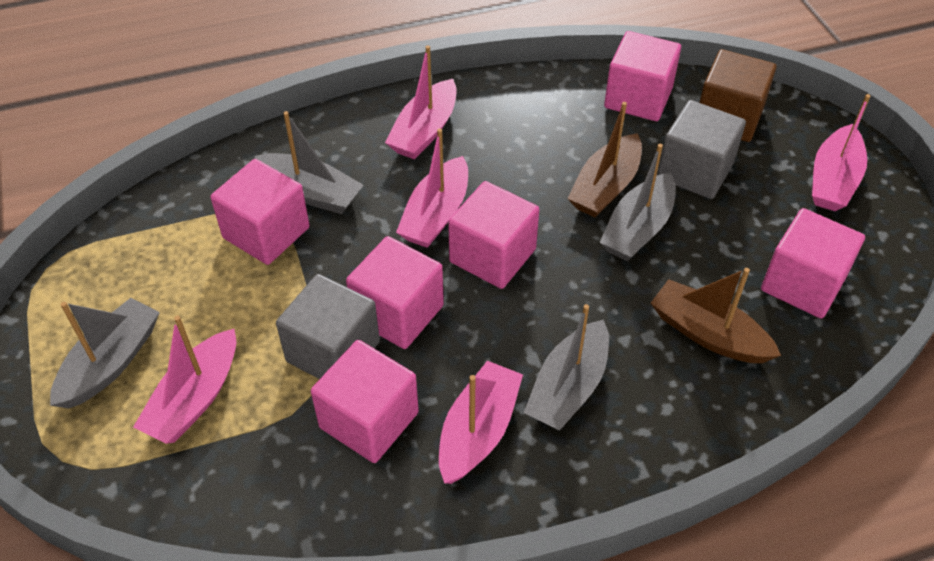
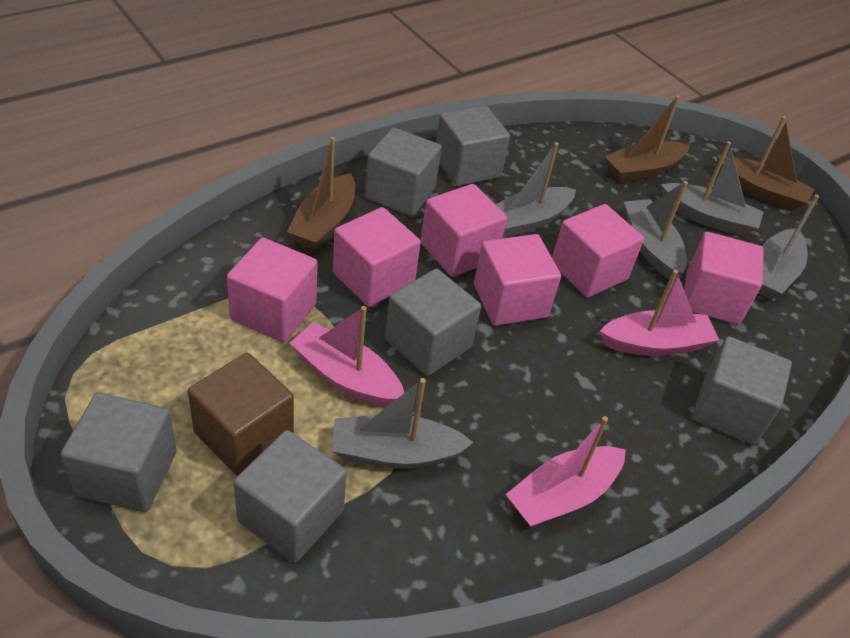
brown boat: [567,102,642,217] [651,268,781,363] = 2 -> [287,137,355,249] [604,95,690,183] [717,116,815,211] = 3
grey boat: [50,298,160,409] [255,111,364,214] [524,304,609,431] [600,144,676,261] = 4 -> [332,378,474,469] [495,142,576,238] [624,181,688,279] [661,141,764,236] [758,195,819,299] = 5
grey cube: [276,274,380,379] [657,100,746,199] = 2 -> [61,393,177,512] [234,430,347,563] [365,128,442,216] [385,269,481,376] [436,106,510,186] [692,336,792,445] = 6
pink boat: [133,316,236,444] [385,45,457,159] [396,129,468,248] [439,361,523,484] [812,94,870,211] = 5 -> [290,306,404,406] [506,416,626,527] [600,270,719,356] = 3

